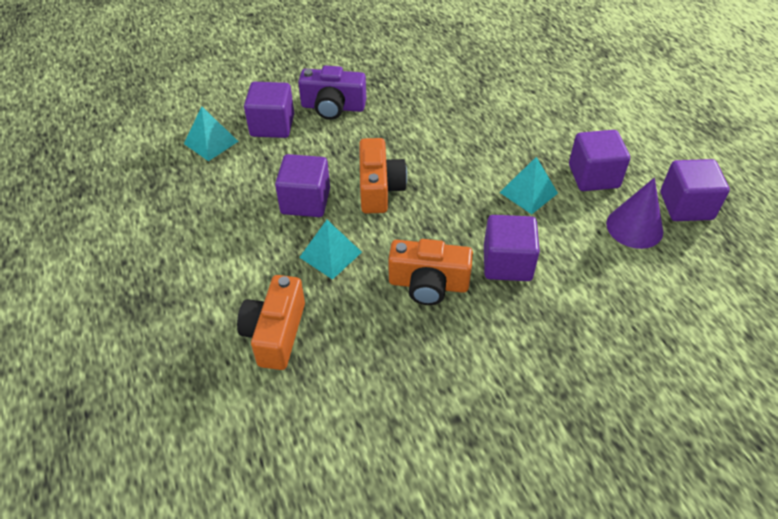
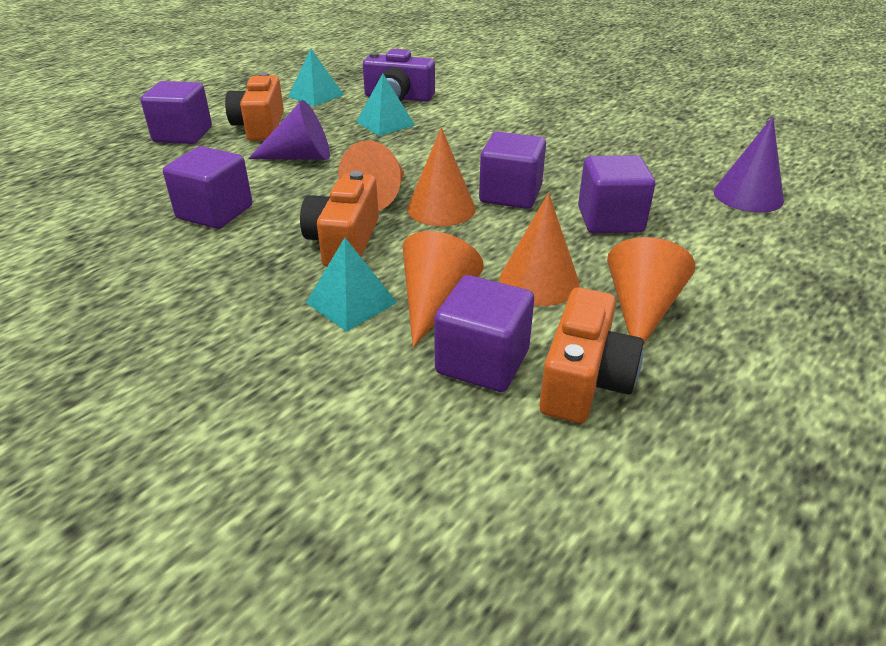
orange cone: none = 0 -> [338,140,404,210] [403,231,484,347] [407,127,476,226] [499,193,580,306] [607,237,695,345] = 5
purple cone: [606,178,663,249] = 1 -> [248,100,330,160] [714,116,784,213] = 2

